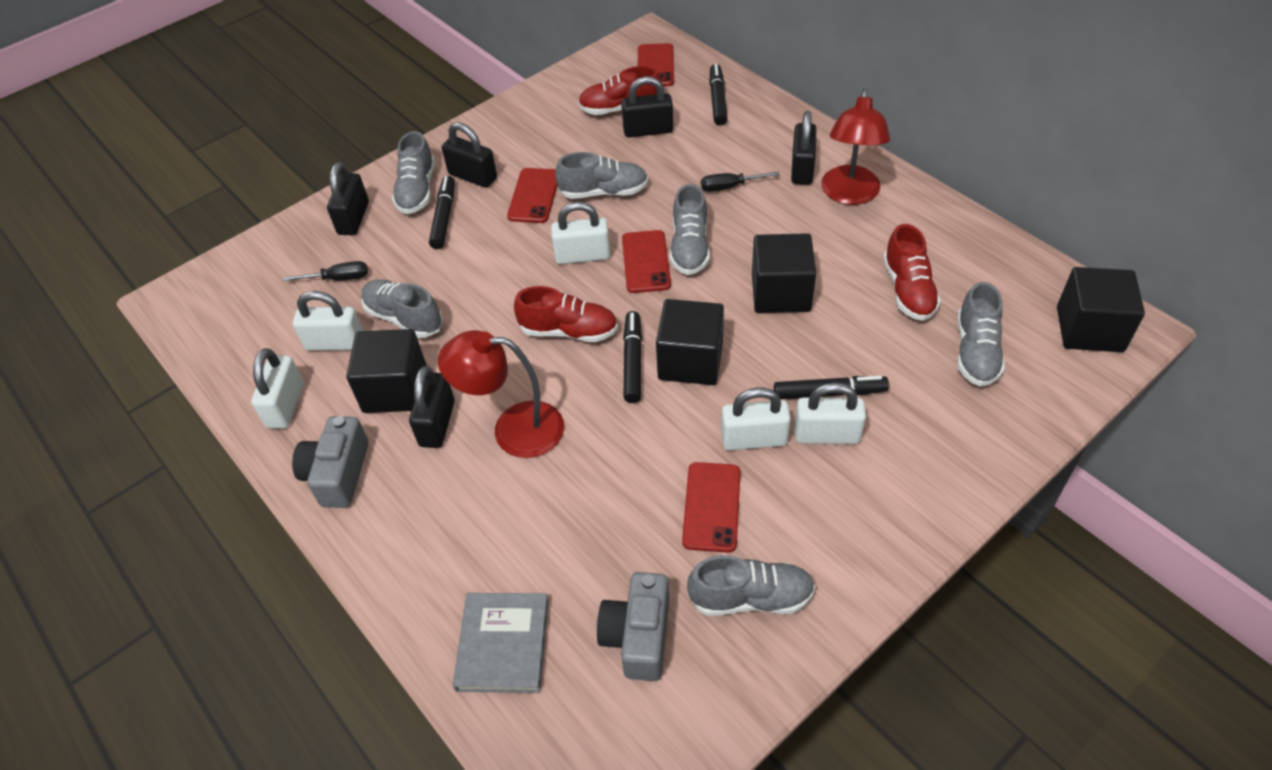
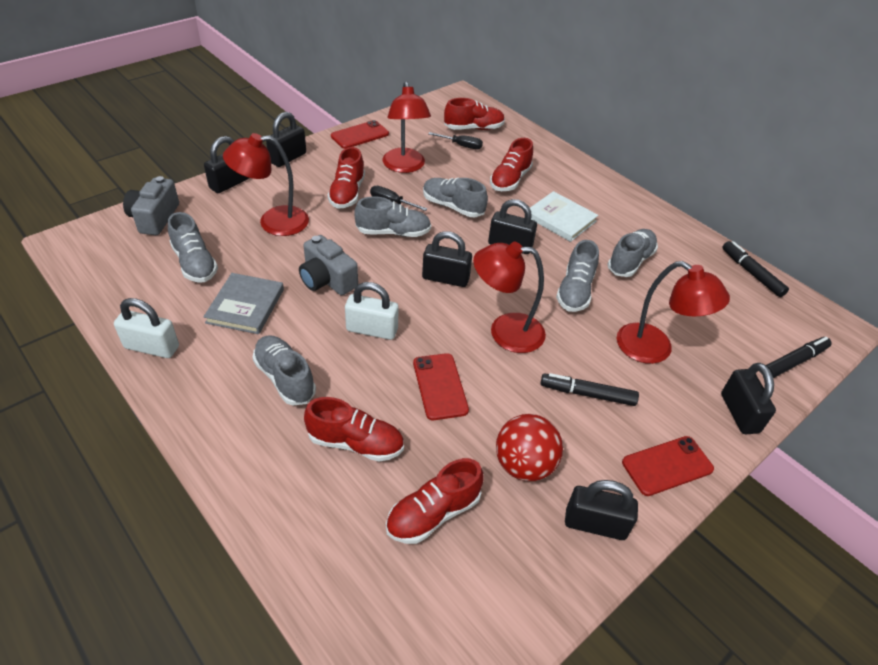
black cube: [346,329,427,413] [656,299,724,385] [752,233,816,313] [1057,267,1145,352] = 4 -> none = 0
black marker: [429,176,455,249] [623,311,642,403] [709,64,728,126] [774,376,889,399] = 4 -> [541,373,639,406] [722,241,789,297] [766,337,832,378] = 3
black padlock: [327,162,369,235] [409,366,455,448] [442,122,497,188] [621,76,673,137] [791,111,817,185] = 5 -> [204,136,249,193] [266,112,306,167] [422,231,472,287] [488,199,537,254] [565,480,638,540] [721,363,776,434] = 6
red ball: none = 0 -> [496,414,563,481] = 1
red lamp: [438,330,564,458] [821,88,890,205] = 2 -> [223,133,309,236] [383,81,431,173] [473,242,546,353] [617,261,730,364] = 4
red phone: [507,168,557,223] [622,230,671,293] [638,43,674,86] [682,462,741,553] = 4 -> [331,120,389,149] [413,353,469,420] [622,436,714,496] = 3
red shoe: [514,286,618,342] [578,66,662,115] [883,224,941,321] = 3 -> [304,397,404,462] [328,147,365,208] [386,458,483,544] [444,98,505,130] [490,138,533,191] = 5
white book: none = 0 -> [530,191,598,242] = 1
white padlock: [251,348,304,429] [293,291,363,351] [551,202,610,264] [721,387,791,450] [794,383,866,444] = 5 -> [114,298,179,358] [345,282,399,340] = 2

